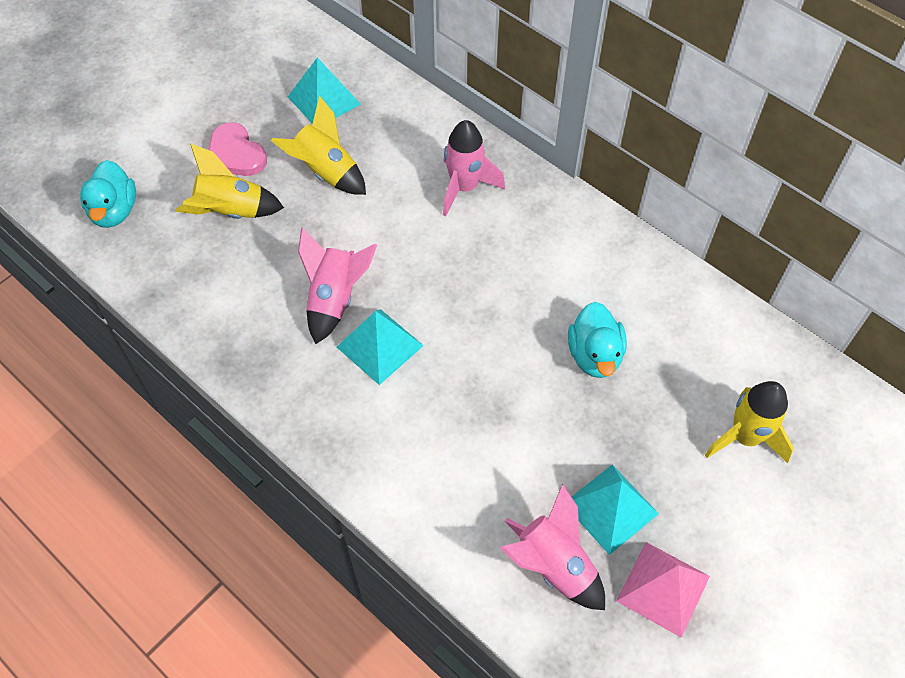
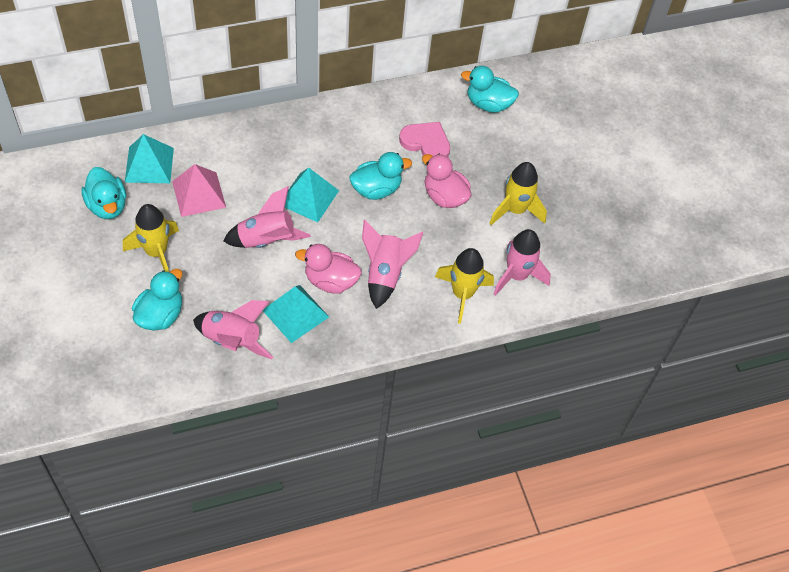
pink duck: none = 0 -> [295,244,362,294] [422,154,471,208] = 2
pink rocket: [298,227,377,344] [443,120,505,217] [500,484,605,610] = 3 -> [193,300,273,359] [223,186,311,248] [362,220,424,309] [493,229,551,296] = 4
turquoise duck: [80,160,136,228] [568,302,627,378] = 2 -> [81,167,126,219] [132,269,182,331] [349,152,412,200] [461,66,519,113] = 4

